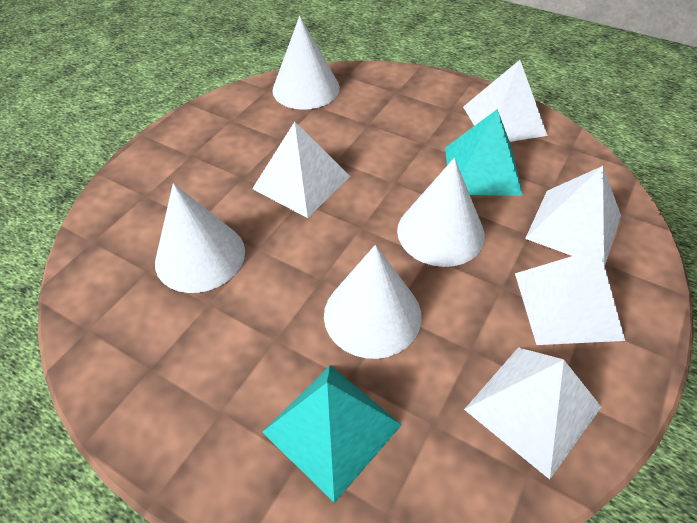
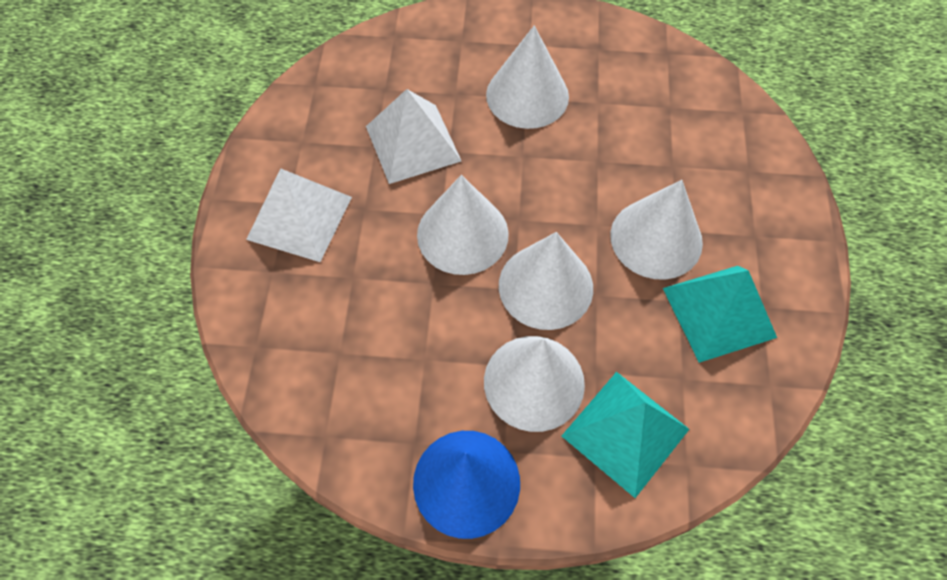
blue cone: none = 0 -> [413,431,520,539] = 1
white cone: [155,183,245,293] [272,16,340,110] [324,245,422,359] [397,158,485,267] = 4 -> [417,175,509,275] [484,336,585,432] [486,25,569,129] [499,232,593,330] [610,180,703,280] = 5
white pyramid: [252,122,350,218] [463,60,548,142] [464,347,601,479] [515,248,625,345] [525,166,621,266] = 5 -> [246,168,352,262] [366,89,461,184] = 2

